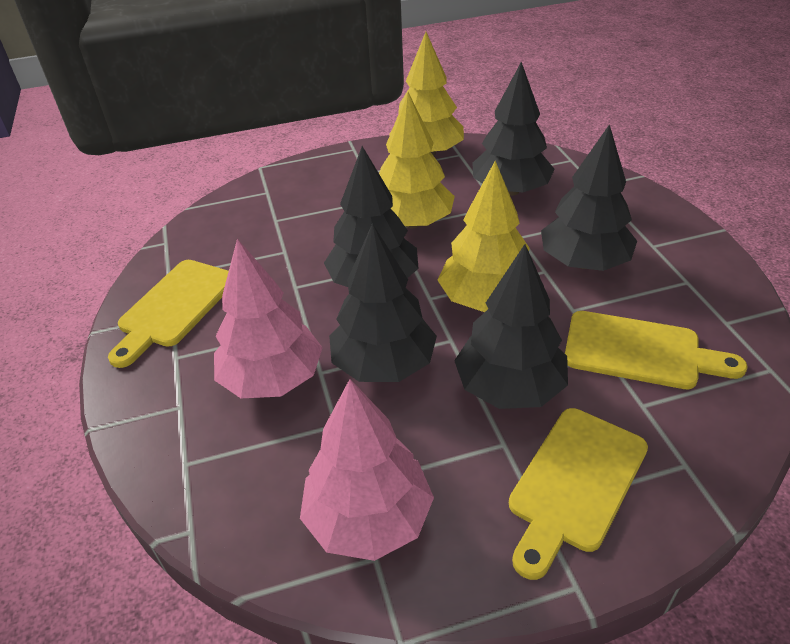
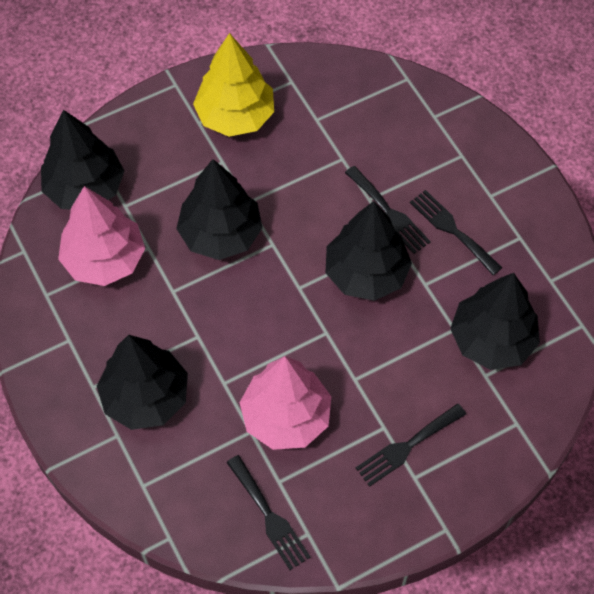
black fork: none = 0 -> [226,455,311,570] [345,166,431,254] [356,403,466,487] [410,190,502,275] = 4
yellow cutting board: [108,260,229,368] [509,408,648,580] [565,311,748,389] = 3 -> none = 0
yellow tree: [379,92,455,228] [389,32,464,156] [438,161,530,312] = 3 -> [193,33,274,137] = 1

